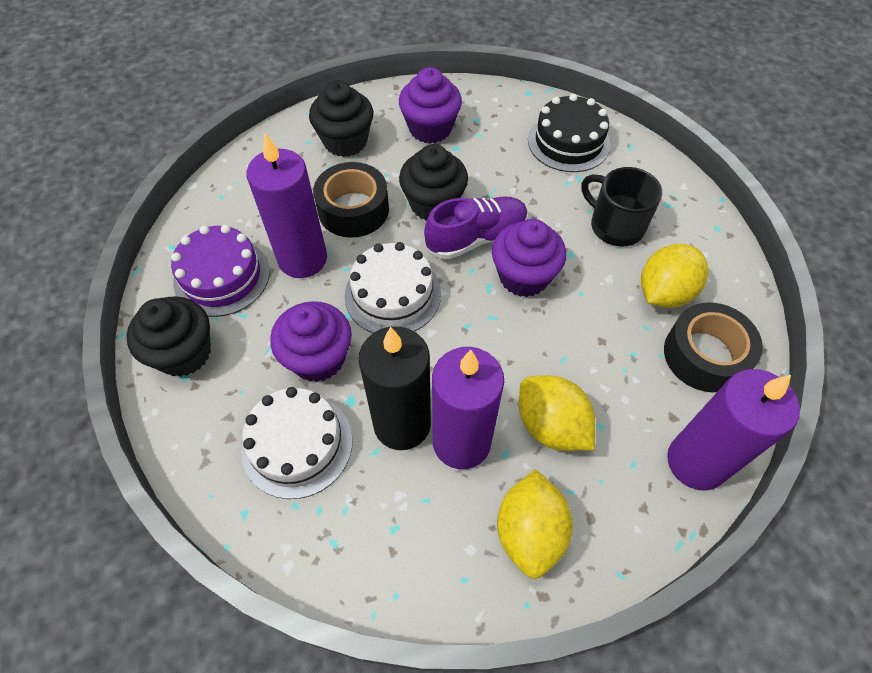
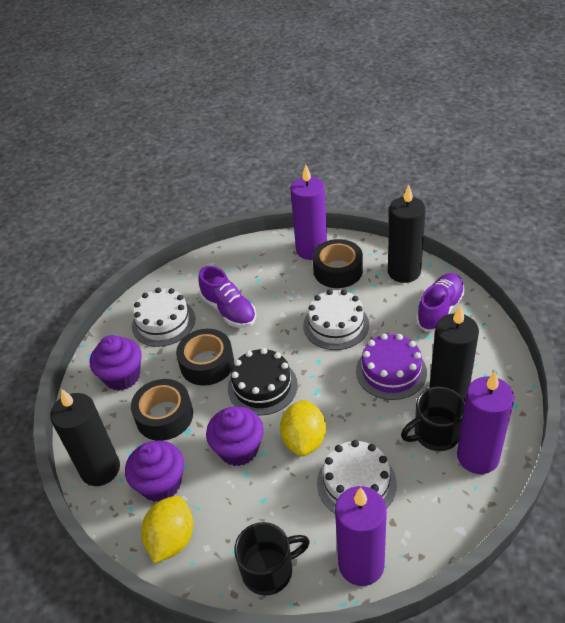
black candle: [359,326,431,450] = 1 -> [50,389,120,486] [388,184,426,283] [429,305,479,402] = 3
black cupcake: [126,296,211,377] [309,80,373,157] [399,144,468,221] = 3 -> none = 0
black mug: [581,167,662,247] = 1 -> [234,522,310,596] [401,387,465,451] = 2
black tape: [313,162,389,238] [664,302,763,392] = 2 -> [131,379,193,441] [176,329,234,386] [313,239,363,288] = 3
purple shoe: [424,196,528,259] = 1 -> [198,266,256,328] [416,273,465,332] = 2
white cake: [241,387,352,499] [345,242,441,333] = 2 -> [132,288,195,347] [303,289,369,350] [317,440,397,513] = 3
yellow lemon: [497,469,573,579] [519,375,595,451] [641,244,709,308] = 3 -> [141,496,193,564] [280,400,326,457] = 2

